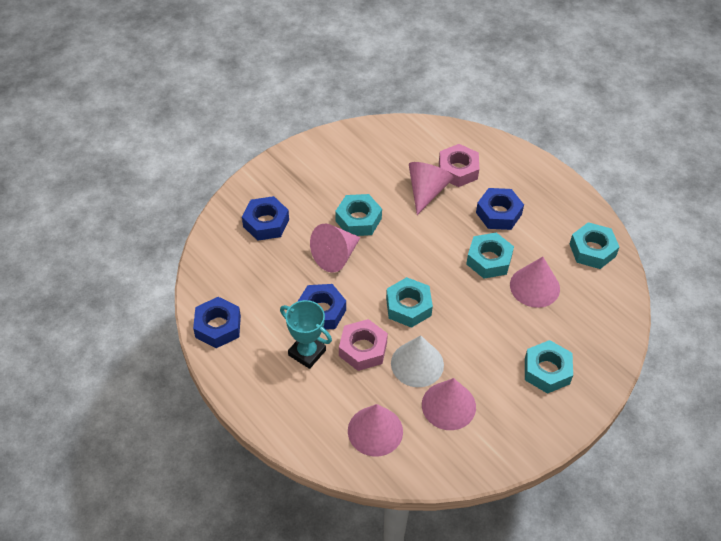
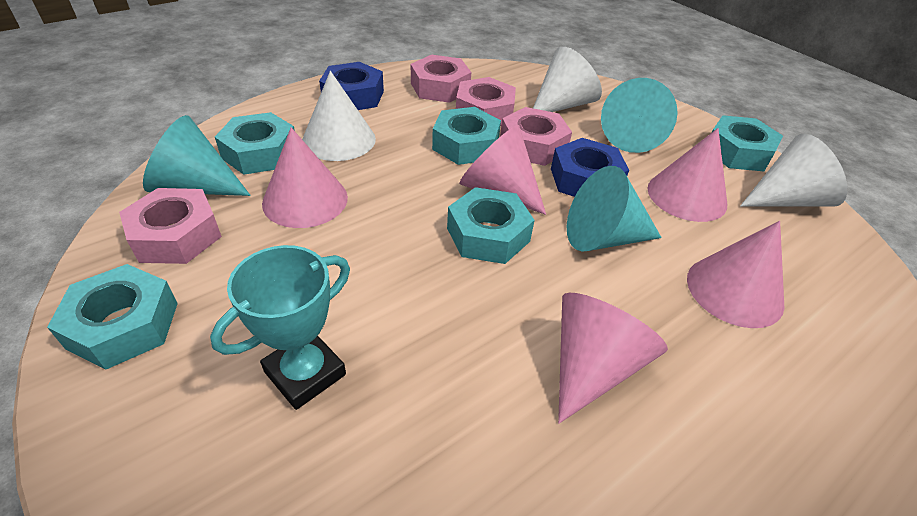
blue nut: [193,297,241,348] [242,196,289,241] [297,284,346,330] [476,188,524,230] = 4 -> [319,62,384,110] [551,138,629,197] = 2
pink nut: [339,319,388,371] [439,144,479,187] = 2 -> [119,188,222,264] [411,55,471,103] [456,77,516,126] [500,107,572,166] = 4
turquoise cone: none = 0 -> [143,115,251,196] [567,166,662,252] [601,78,678,153] = 3
white cone: [391,335,444,387] = 1 -> [302,71,376,161] [533,47,602,112] [740,134,847,207] = 3

